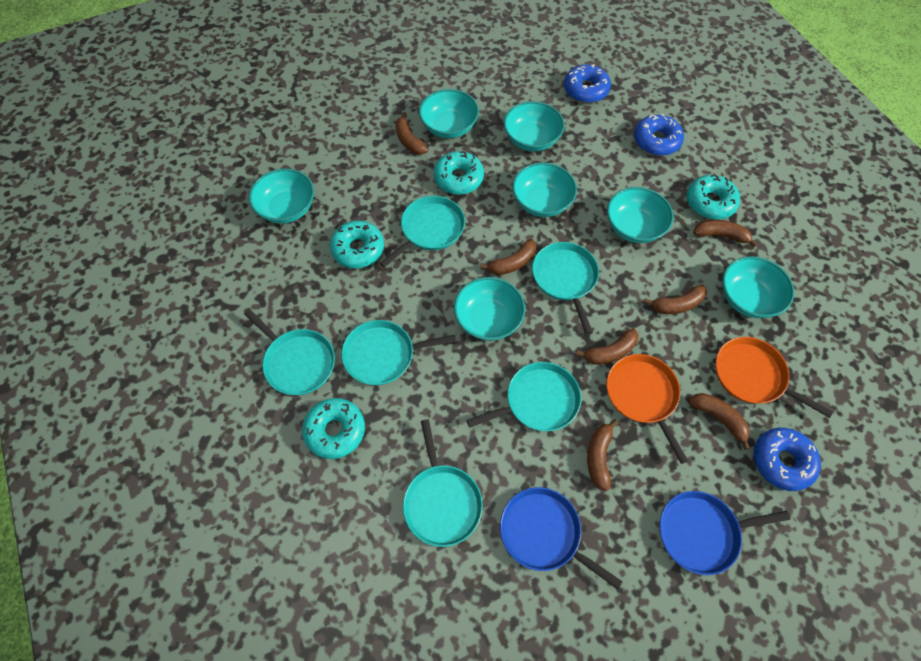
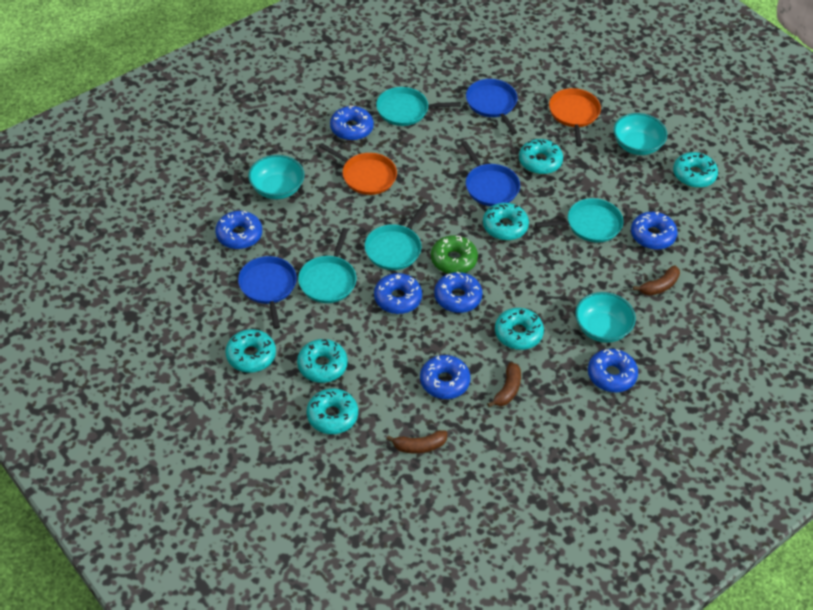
blue donut: [564,64,611,103] [634,114,684,156] [754,428,821,491] = 3 -> [215,211,262,249] [330,106,374,141] [374,273,422,314] [420,355,471,399] [434,272,483,313] [588,349,638,392] [631,212,678,250] = 7
blue pan: [500,487,623,589] [659,491,790,575] = 2 -> [238,256,297,329] [461,141,520,206] [466,79,517,134] = 3
brown banana: [395,112,428,155] [480,239,536,275] [576,328,639,365] [587,419,618,491] [644,285,707,314] [688,393,750,450] [693,220,757,247] = 7 -> [387,430,447,453] [487,362,521,407] [633,265,680,296] = 3
green donut: none = 0 -> [431,235,478,274] = 1
turquoise bowl: [249,169,314,223] [419,89,479,138] [454,277,525,341] [504,101,565,151] [512,163,577,217] [607,187,673,243] [722,256,794,318] = 7 -> [248,155,304,200] [575,292,636,343] [613,113,667,155] = 3
turquoise donut: [302,398,365,459] [330,220,384,268] [434,151,484,195] [687,174,740,220] = 4 -> [226,329,276,373] [297,339,348,383] [307,389,358,434] [483,203,529,241] [495,308,544,350] [519,139,563,174] [673,152,718,188] = 7
turquoise pan: [244,309,335,395] [341,320,456,385] [380,196,465,268] [403,419,483,547] [467,362,581,431] [532,242,599,335] = 6 -> [298,228,356,303] [365,203,429,270] [376,87,461,126] [535,198,623,243] = 4

